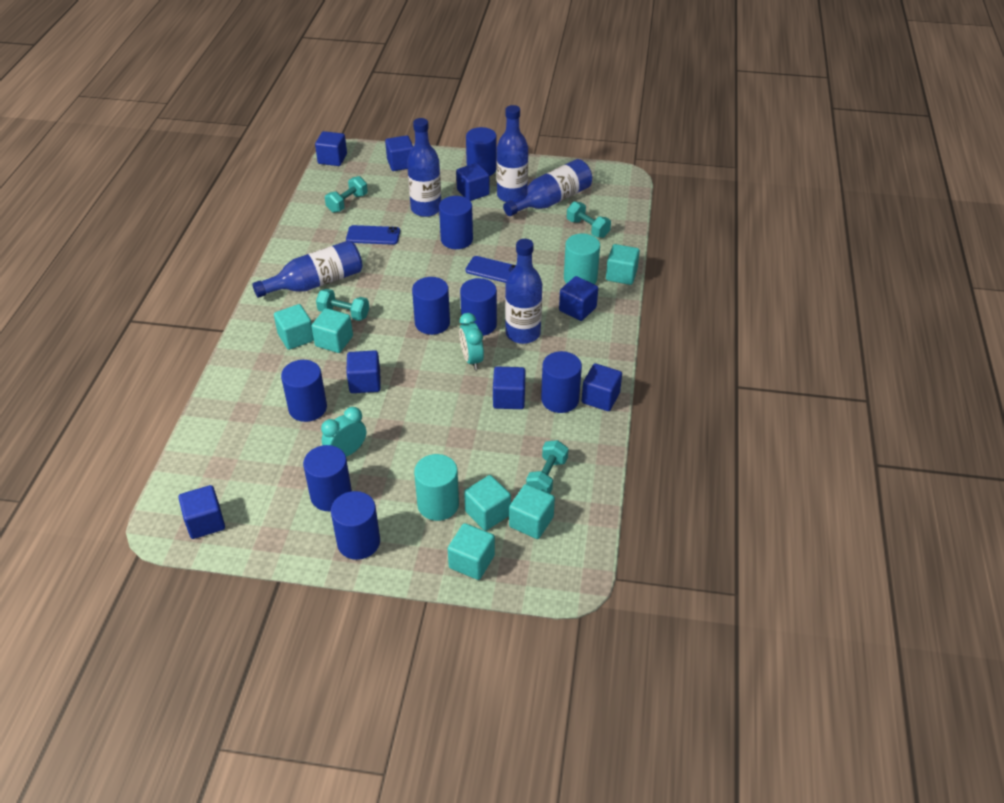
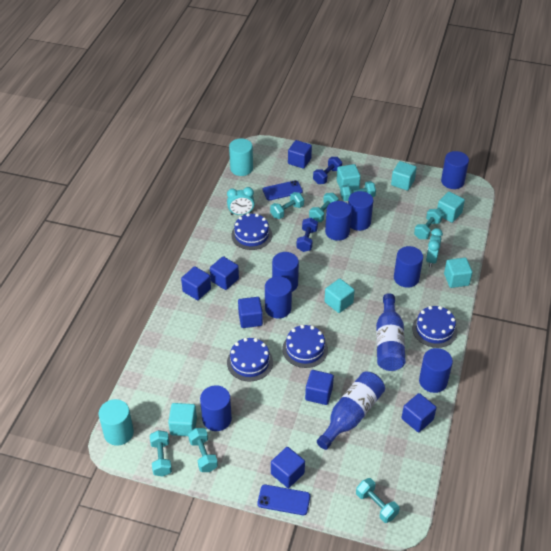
blue bottle: [252,240,362,298] [407,118,441,217] [497,105,528,202] [503,159,592,216] [505,239,542,344] = 5 -> [317,372,385,450] [376,293,406,371] = 2
blue cake: none = 0 -> [227,338,273,382] [231,213,272,250] [282,325,328,368] [412,306,457,348] = 4
blue cube: [178,485,225,539] [315,131,347,166] [346,350,380,393] [385,135,413,171] [456,163,490,201] [493,367,526,409] [559,276,598,321] [582,363,622,411] = 8 -> [181,266,211,300] [210,256,239,290] [238,297,263,328] [271,447,305,488] [288,140,312,169] [305,370,334,405] [402,393,436,432] = 7
blue dumbbell: none = 0 -> [296,218,318,252] [313,157,342,184] = 2
turquoise dumbbell: [316,289,369,321] [325,176,368,213] [526,440,568,494] [567,201,611,238] = 4 -> [150,430,172,476] [188,428,218,472] [270,192,304,219] [309,193,339,222] [340,181,376,201] [356,478,400,523] [414,209,443,239] = 7

